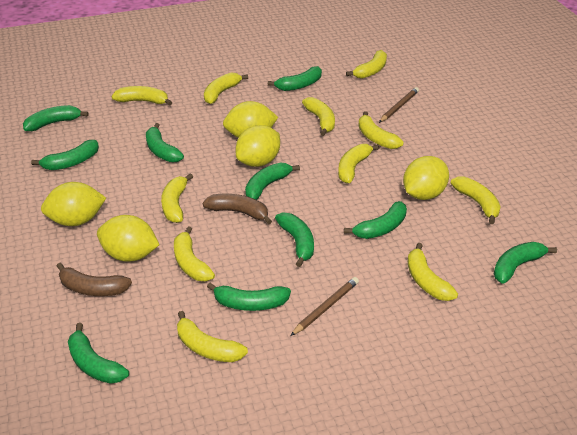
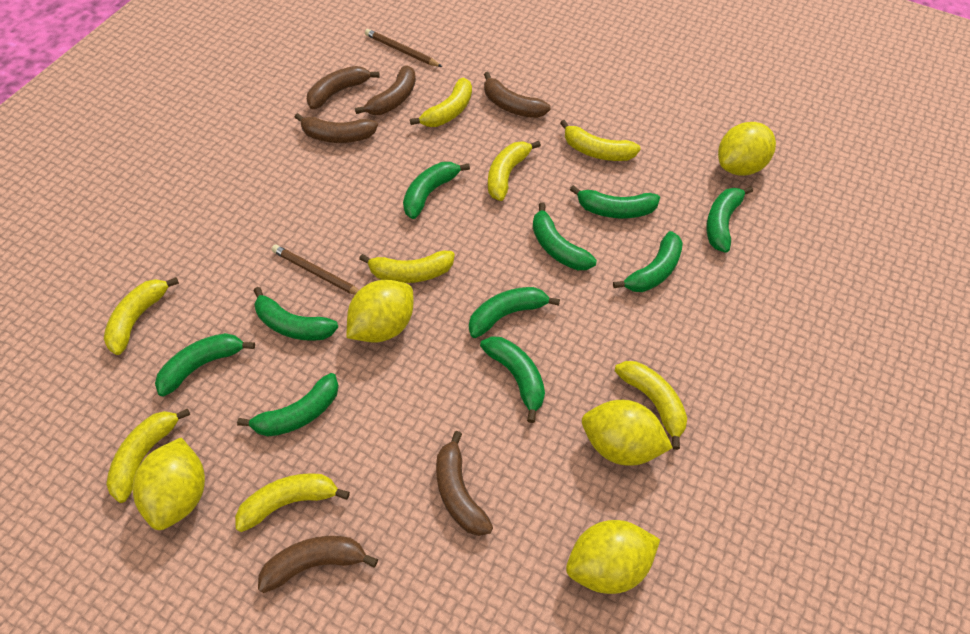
brown banana: [56,263,132,296] [203,194,272,224] = 2 -> [258,536,378,593] [294,113,378,143] [307,66,380,109] [355,65,416,115] [436,431,493,536] [484,72,551,118] = 6
yellow banana: [111,86,172,105] [161,173,193,223] [174,226,215,281] [177,311,248,362] [204,73,248,104] [302,97,335,136] [338,144,380,183] [346,50,387,79] [358,111,404,149] [408,243,458,301] [450,176,501,224] = 11 -> [104,277,179,355] [106,409,190,503] [235,473,350,532] [359,251,455,283] [410,78,472,127] [488,141,541,201] [560,120,641,161] [615,361,687,450] = 8

